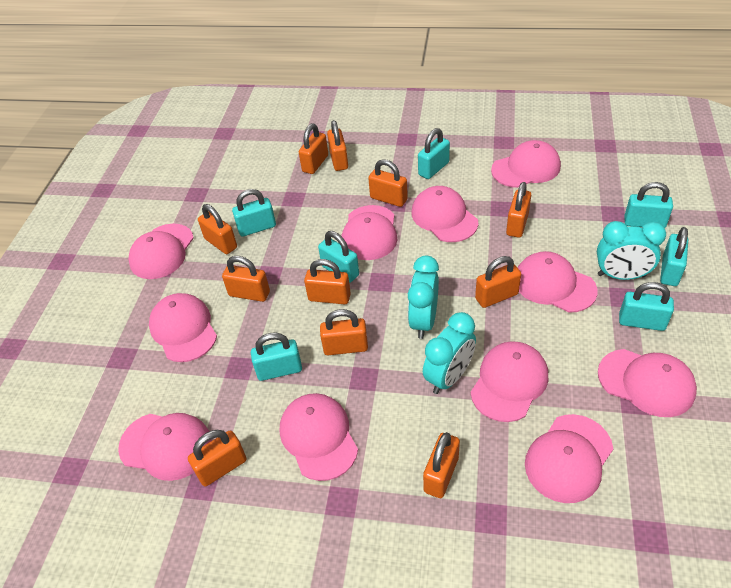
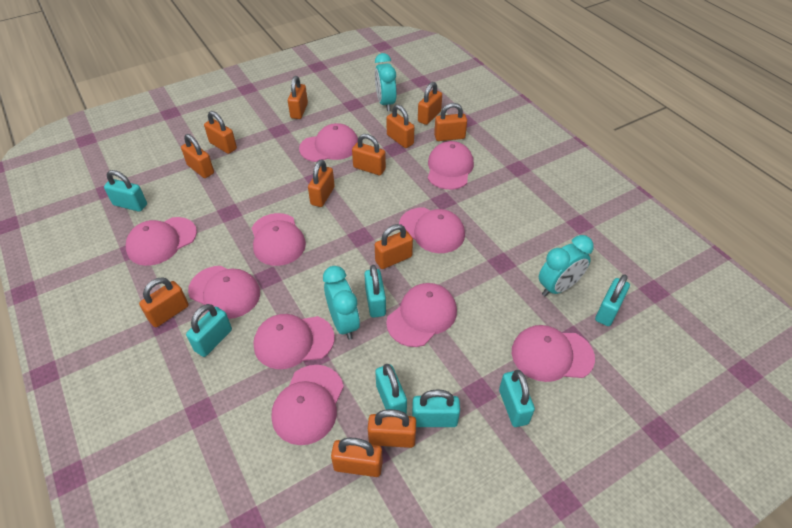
orange padlock: [188,430,247,486] [198,204,237,254] [222,256,270,302] [299,124,328,174] [304,259,351,304] [320,309,368,355] [327,120,348,171] [368,159,408,207] [423,432,460,498] [475,256,521,308] [506,182,531,238] = 11 -> [139,277,189,327] [181,134,214,178] [204,111,237,154] [288,76,308,119] [308,159,335,207] [331,438,383,477] [352,134,386,175] [368,409,416,448] [375,224,413,269] [386,105,414,148] [418,82,442,125] [434,103,467,141] = 12
pink cap: [118,413,212,481] [128,224,194,279] [149,293,217,362] [280,393,358,481] [342,205,397,260] [411,186,478,242] [470,341,548,422] [491,140,561,188] [518,251,597,313] [525,414,613,503] [598,349,697,417] = 11 -> [126,217,197,266] [188,266,260,319] [252,213,306,266] [253,314,335,369] [272,365,344,445] [299,123,358,162] [386,283,457,347] [399,207,465,253] [428,141,474,190] [512,325,595,382] = 10

